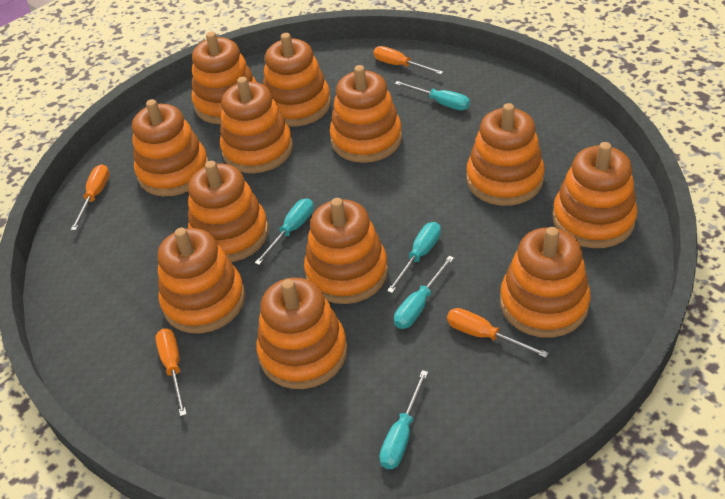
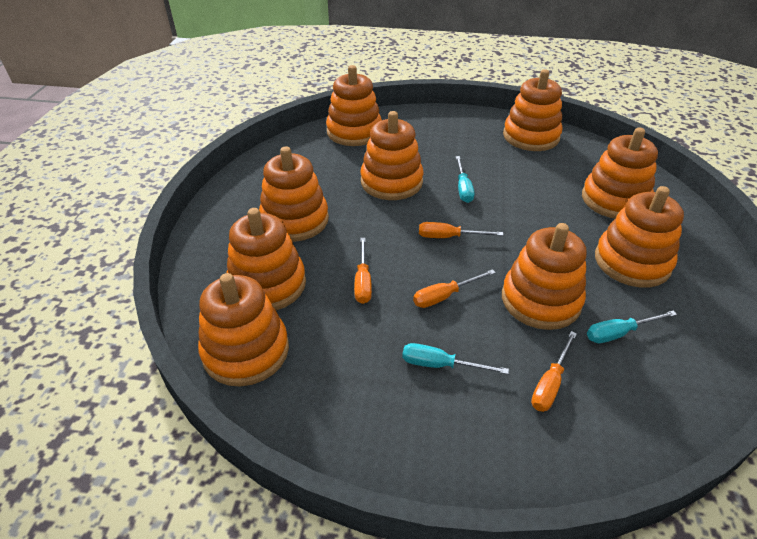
orange stacking toy: [132,99,208,196] [157,228,245,333] [188,161,269,262] [192,32,256,124] [220,77,293,173] [256,278,347,389] [263,33,331,127] [304,198,388,304] [329,65,402,163] [467,103,545,206] [500,227,590,338] [552,142,638,248] = 12 -> [198,273,289,387] [227,208,306,310] [259,146,329,242] [326,65,382,146] [360,111,424,200] [502,223,587,330] [503,69,562,151] [582,127,658,219] [595,186,684,287] = 9
turquoise screwdriver: [255,198,314,265] [379,370,428,469] [387,222,441,293] [394,256,454,329] [395,81,470,110] = 5 -> [402,343,509,374] [456,156,474,203] [587,311,677,343] = 3

